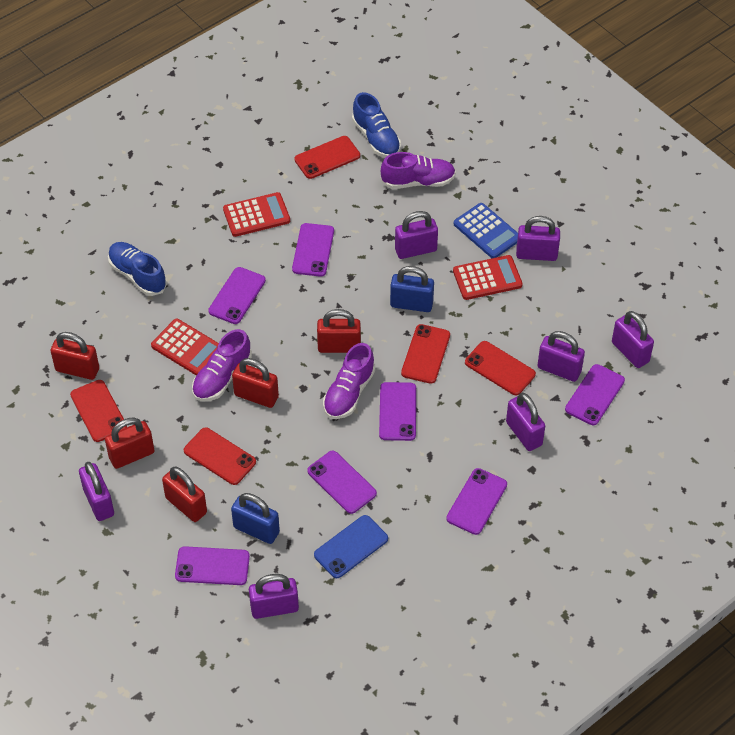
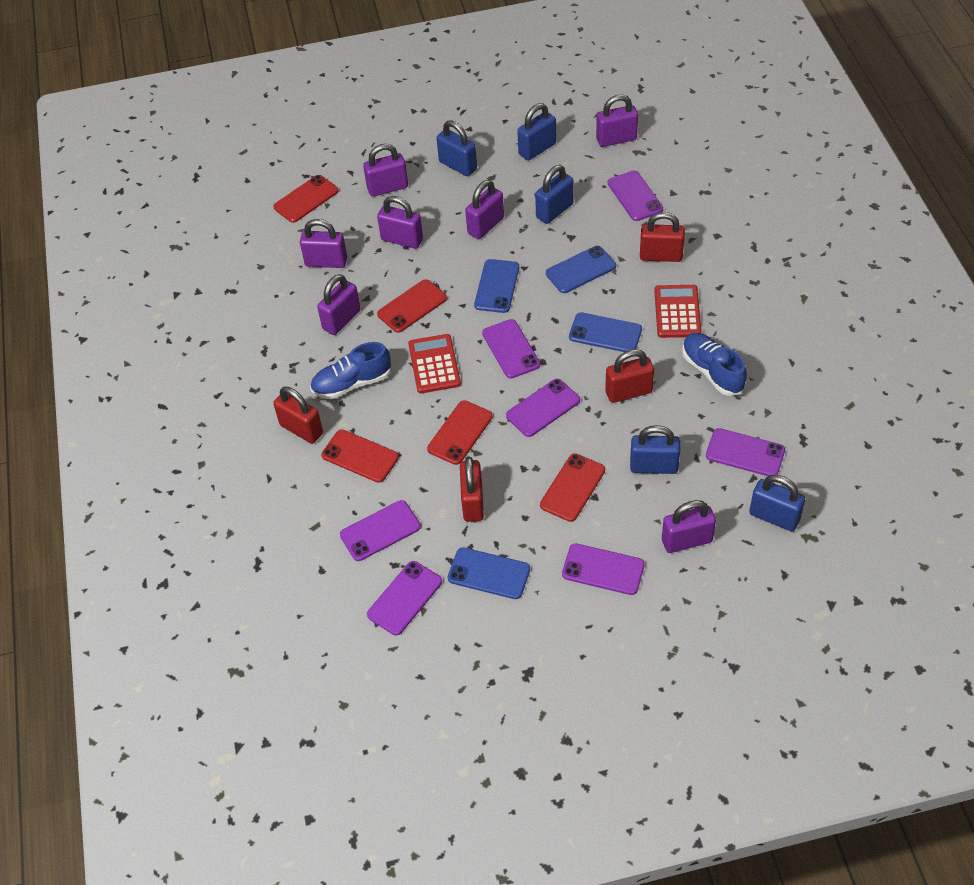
blue calculator: [454,203,518,258] = 1 -> none = 0
blue padlock: [231,493,280,544] [390,266,434,312] = 2 -> [436,120,477,176] [517,103,556,160] [535,165,574,224] [630,425,680,474] [749,475,805,531] = 5
blue phone: [314,515,388,579] = 1 -> [448,547,530,599] [474,259,519,313] [546,246,616,293] [569,312,642,352] = 4
purple shoe: [192,329,252,401] [323,343,375,419] [381,152,456,189] = 3 -> none = 0
red calculator: [151,319,219,375] [223,192,290,237] [453,255,523,300] = 3 -> [408,334,461,393] [654,285,701,338] = 2
red padlock: [51,332,99,380] [105,418,154,469] [162,467,207,522] [232,358,279,408] [317,309,361,353] = 5 -> [273,387,323,444] [460,456,484,522] [605,349,654,403] [640,212,685,262] = 4

